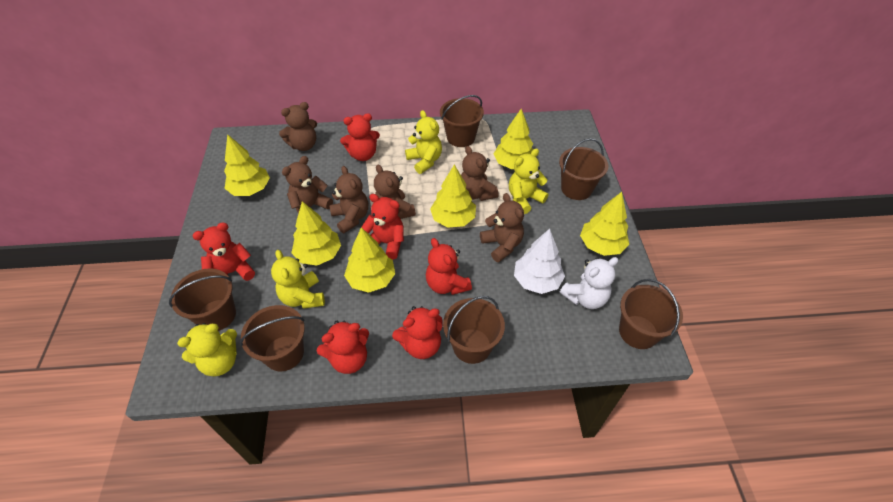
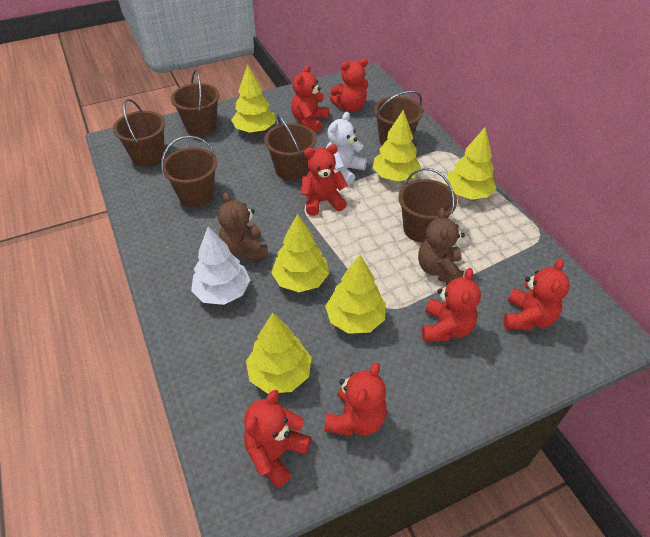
brown teddy bear: [279,102,317,151] [282,156,333,214] [329,166,368,233] [374,165,416,219] [461,146,499,201] [480,193,524,262] = 6 -> [218,192,268,261] [418,208,465,282] = 2
red teddy bear: [193,222,255,281] [317,321,369,374] [340,113,380,161] [362,194,404,260] [392,306,443,359] [426,238,472,295] = 6 -> [244,390,311,488] [291,65,329,132] [300,144,348,216] [324,362,387,436] [330,58,368,112] [422,268,481,342] [504,259,570,331] = 7
yellow teddy bear: [177,323,237,376] [271,250,325,309] [405,110,442,174] [509,149,548,214] = 4 -> none = 0

